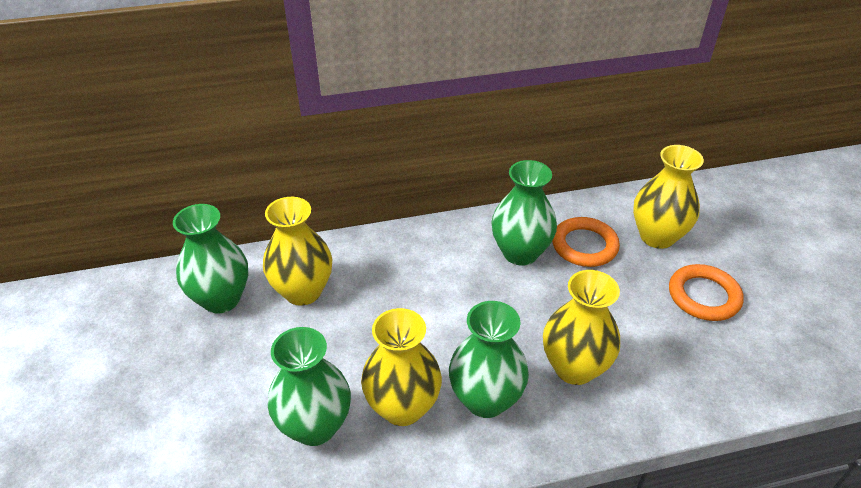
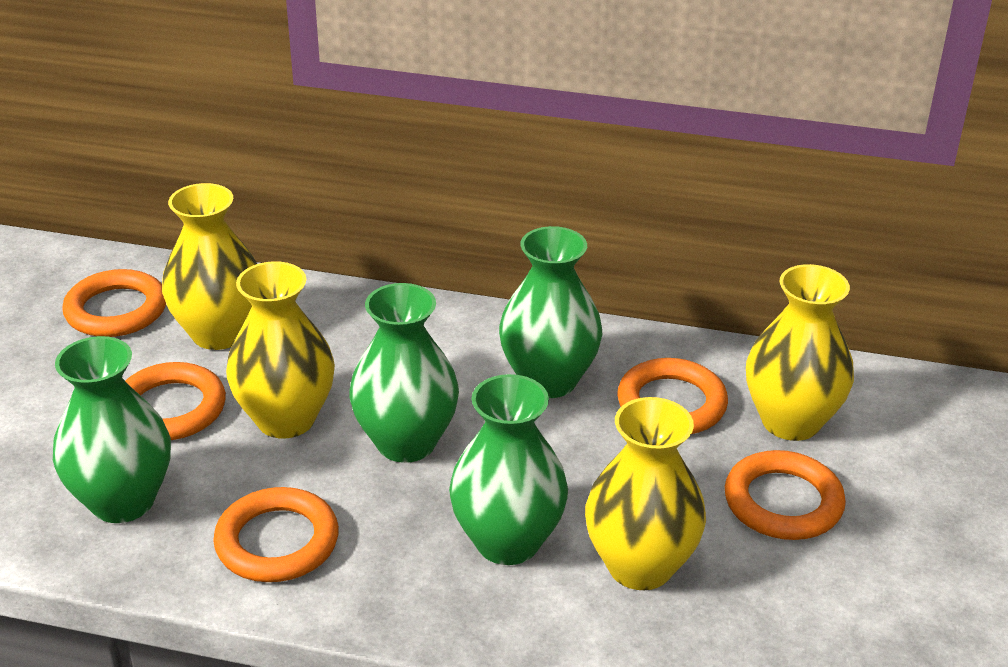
orange ring: [552,217,620,267] [669,264,744,321] = 2 -> [62,269,166,337] [125,362,226,440] [213,487,339,582] [617,358,728,434] [725,450,846,540] = 5

